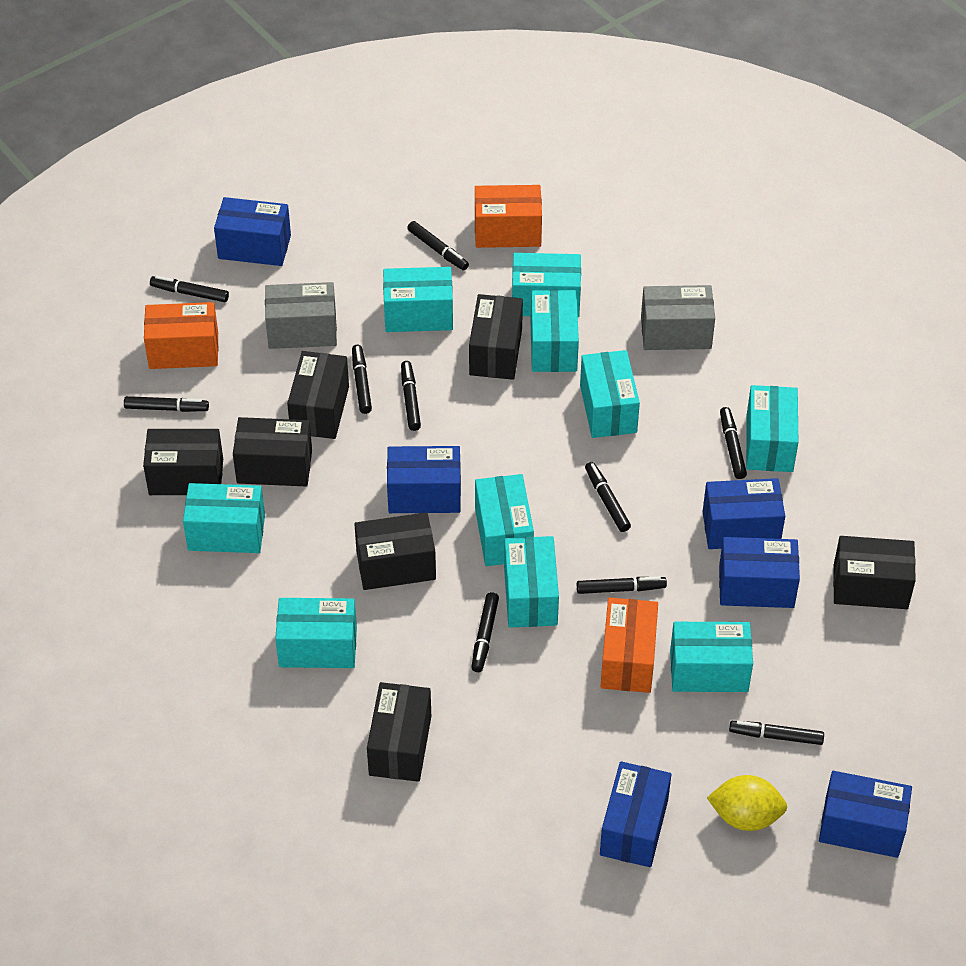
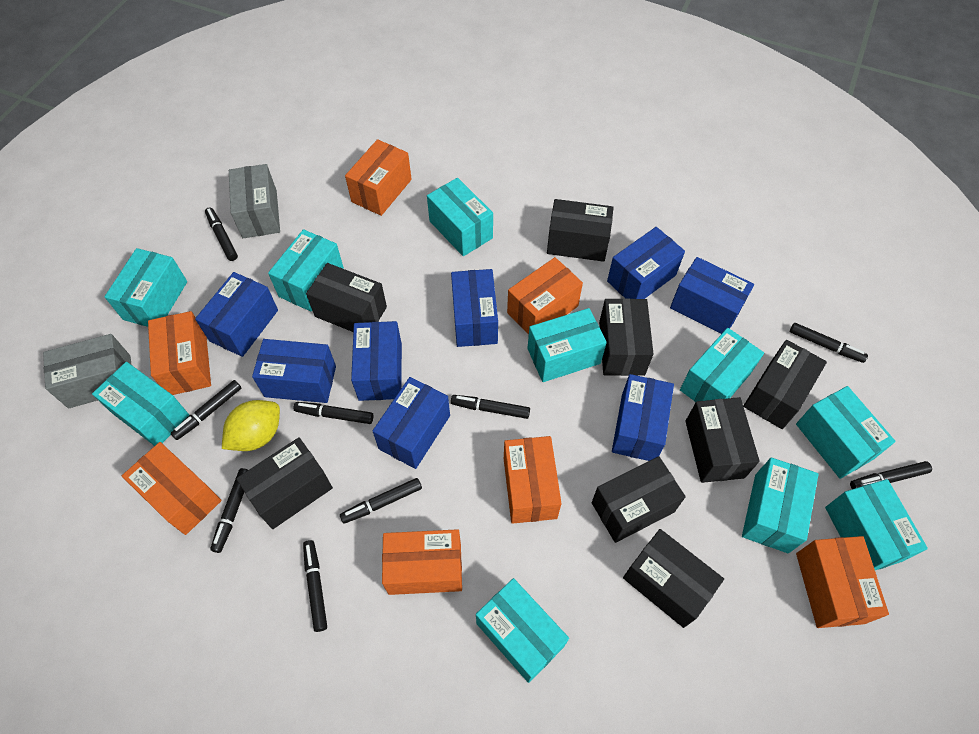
black box: [143,429,223,495] [233,417,312,486] [287,351,349,439] [354,512,436,590] [367,682,431,782] [469,294,523,380] [833,536,916,609] = 7 -> [236,437,333,529] [306,263,387,332] [547,199,614,262] [592,457,686,543] [599,298,653,376] [623,529,724,628] [685,397,760,483] [743,340,827,429] = 8
black marker: [124,396,209,412] [150,276,229,302] [352,345,372,414] [401,361,421,431] [407,221,469,271] [471,592,499,672] [577,576,667,594] [585,462,631,532] [720,407,747,479] [729,721,824,745] = 10 -> [171,380,241,440] [205,207,238,261] [210,468,248,553] [294,402,373,424] [303,540,327,632] [340,478,422,524] [451,395,530,419] [790,323,868,363] [850,461,932,489] = 9
blue box: [214,197,291,266] [387,446,461,513] [600,761,671,867] [703,478,785,549] [719,537,800,608] [819,771,912,858] = 6 -> [195,272,278,357] [252,339,336,403] [351,321,402,401] [373,377,450,469] [451,269,498,347] [607,227,685,299] [612,374,674,461] [670,257,754,334] = 8
orange box: [144,302,218,369] [475,185,542,248] [601,597,658,693] = 3 -> [122,442,222,535] [148,311,211,395] [345,139,412,216] [382,529,462,595] [504,436,562,524] [507,257,583,334] [796,536,889,628] = 7

